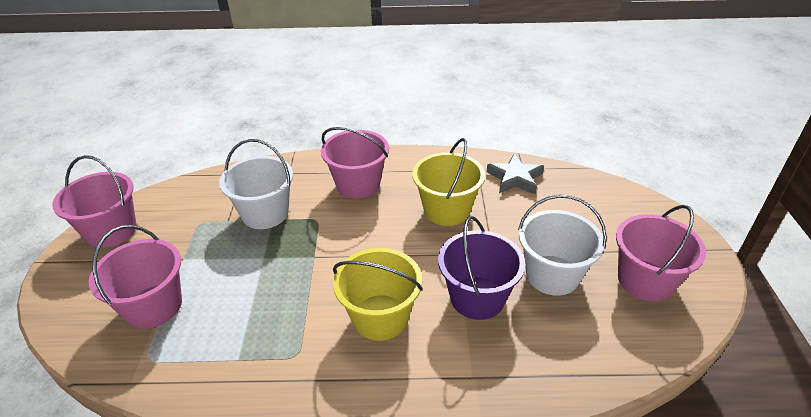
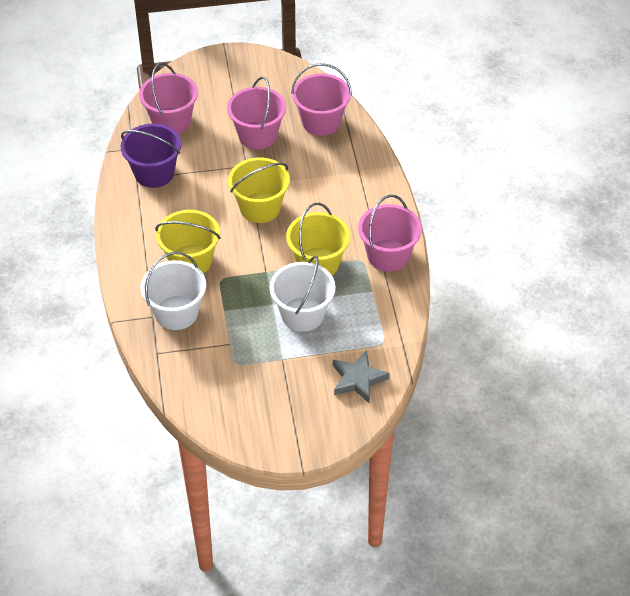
yellow bucket: [333,248,423,341] [413,138,485,226] = 2 -> [155,210,221,273] [228,157,290,223] [286,203,350,276] = 3

